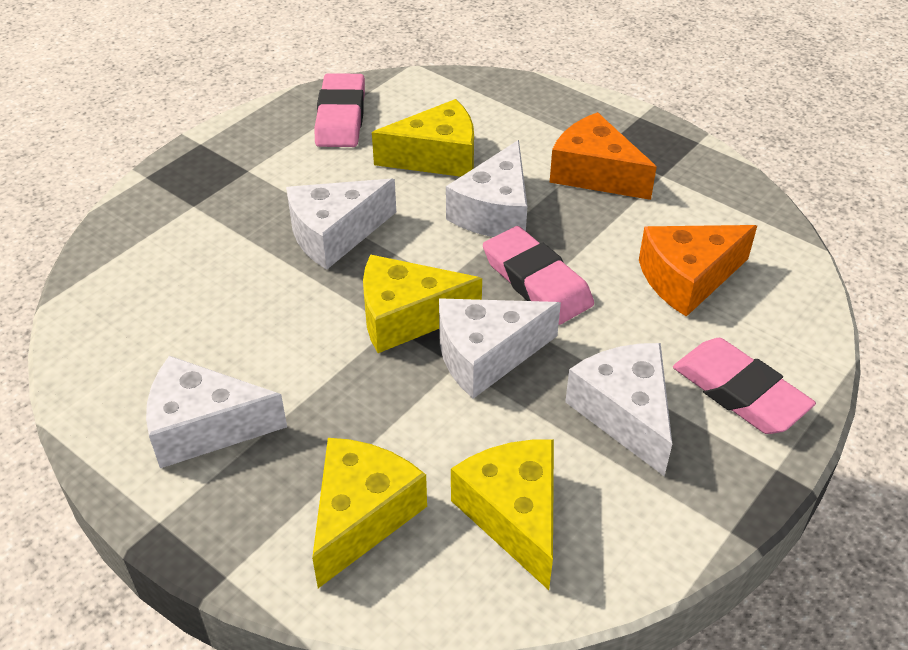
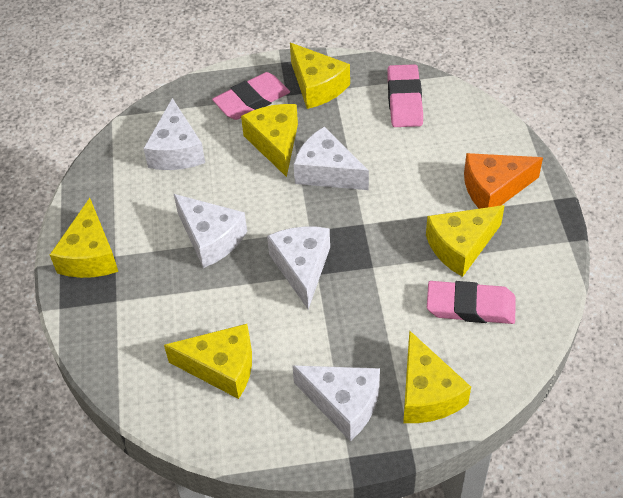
orange cheese: [550,112,657,200] [639,225,757,317] = 2 -> [464,153,543,209] = 1
yellow cheese: [312,438,427,588] [363,254,482,353] [372,99,474,177] [451,439,554,590] = 4 -> [50,198,118,278] [164,324,252,399] [241,104,298,177] [290,43,350,109] [403,330,471,423] [426,205,505,277] = 6

